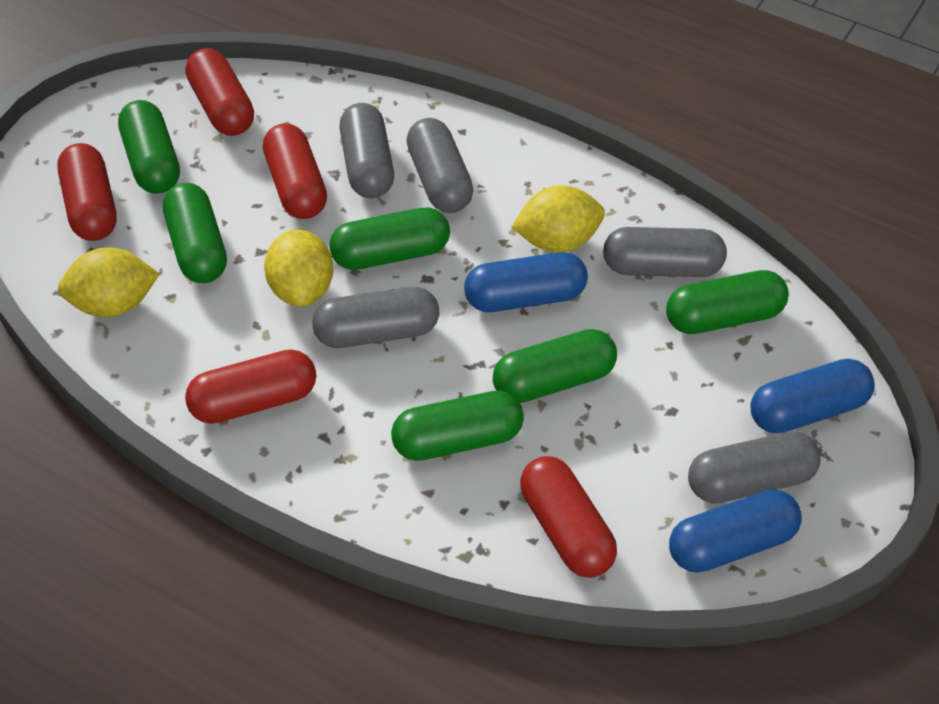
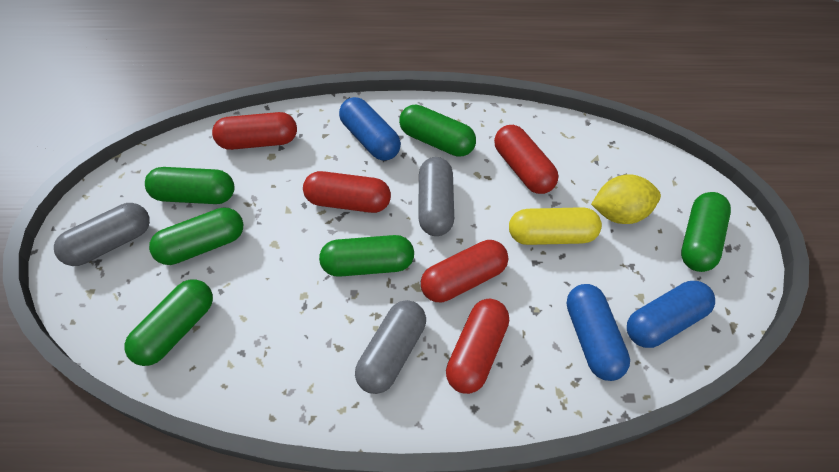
grey capsule: [312,287,439,348] [339,103,394,198] [407,118,473,213] [603,227,727,277] [688,431,821,503] = 5 -> [54,203,150,266] [355,300,426,394] [418,157,454,236] = 3
yellow capsule: none = 0 -> [509,207,602,245] = 1
yellow lemon: [58,247,159,317] [264,229,333,307] [512,185,605,252] = 3 -> [591,174,661,224] = 1

